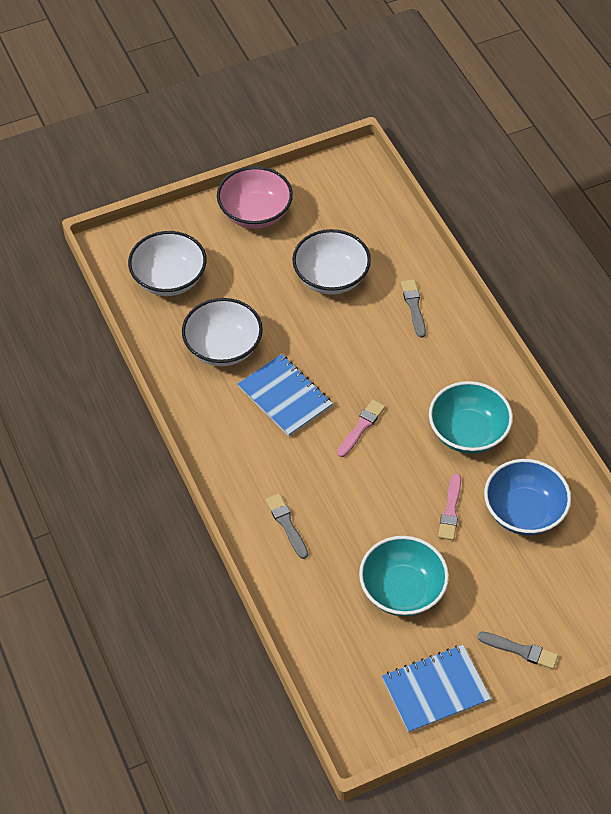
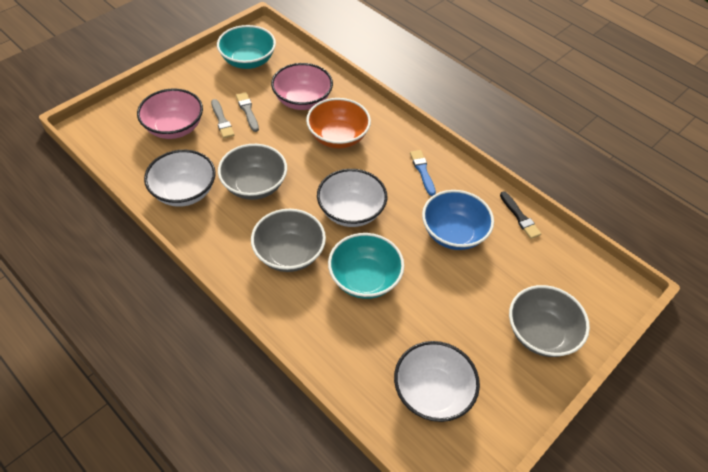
black brush: none = 0 -> [500,191,541,239] = 1
blue brush: none = 0 -> [410,150,436,196] = 1
blue notebook: [238,354,333,437] [382,645,491,733] = 2 -> none = 0
grey bowl: none = 0 -> [218,144,287,200] [251,209,326,272] [509,285,590,357] = 3
grey brush: [265,493,308,559] [401,279,426,338] [478,631,558,669] = 3 -> [211,99,234,138] [236,92,259,132] = 2
orange bowl: none = 0 -> [306,98,371,149] = 1
pink bowl: [217,166,293,229] = 1 -> [137,88,203,139] [271,63,333,110] = 2
pink brush: [337,400,385,457] [438,473,461,540] = 2 -> none = 0

